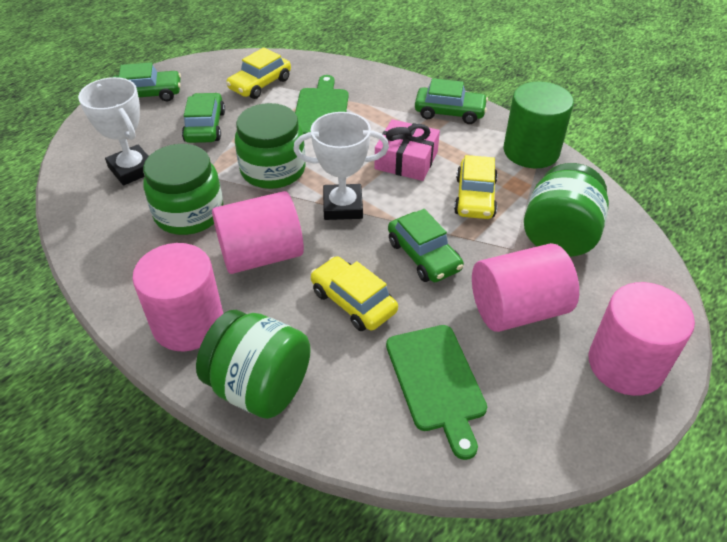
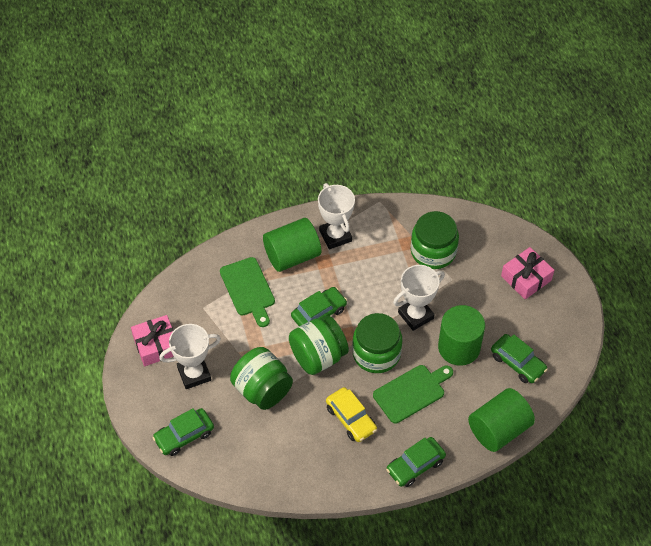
green cylinder: [503,81,574,168] = 1 -> [263,218,321,272] [438,305,485,366] [468,388,535,452] = 3
pink cylinder: [133,243,223,352] [212,191,304,274] [472,243,579,332] [589,282,695,396] = 4 -> none = 0
pink gift: [374,119,440,181] = 1 -> [131,315,174,366] [501,247,554,299] = 2
white trophy: [78,77,149,186] [293,112,389,220] = 2 -> [159,324,221,389] [318,183,355,249] [393,265,445,331] = 3
yellow car: [226,47,291,99] [311,256,398,331] [454,155,498,219] = 3 -> [326,387,377,442] = 1

